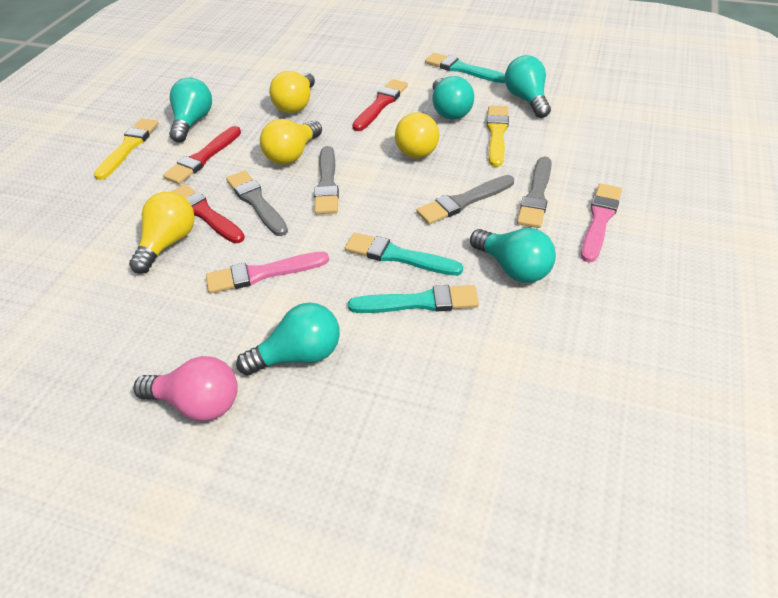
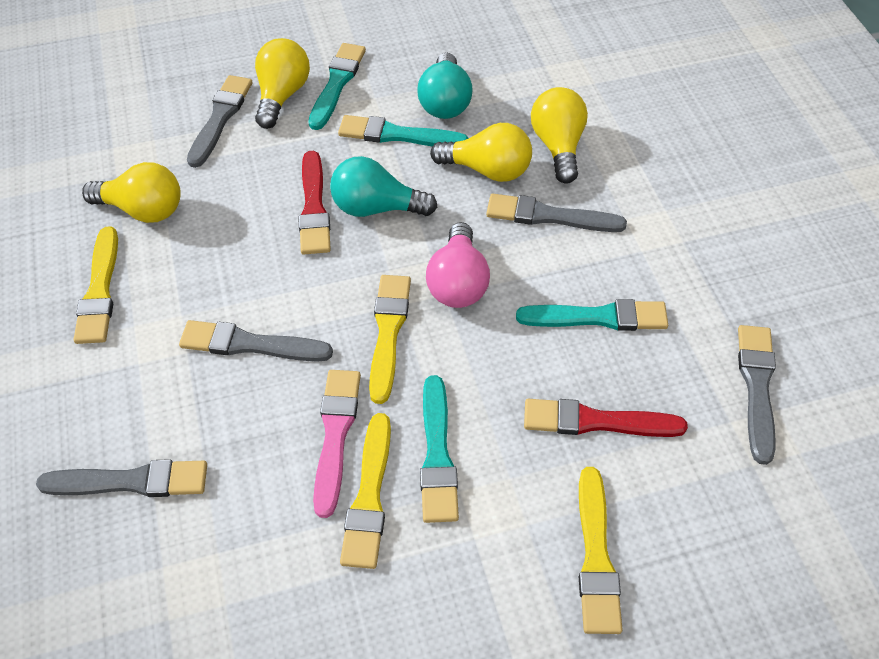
grey brush: [226,170,288,236] [314,146,339,214] [416,175,514,224] [517,157,552,228] = 4 -> [36,459,207,497] [179,320,333,362] [187,75,252,168] [486,194,627,232] [738,325,776,465] = 5
pink brush: [206,252,329,294] [581,183,622,263] = 2 -> [313,370,361,518] = 1
red brush: [163,126,241,184] [171,184,245,243] [352,79,408,131] = 3 -> [298,151,331,255] [524,399,688,437] = 2
turquoise brush: [345,233,463,276] [348,285,479,313] [425,53,505,83] = 3 -> [308,43,366,130] [338,115,469,147] [420,375,459,523] [516,299,668,331] = 4
turquoise light bulb: [169,77,212,142] [236,303,340,375] [432,76,474,120] [470,228,556,283] [505,55,551,118] = 5 -> [330,156,437,217] [417,53,473,119] = 2
yellow brush: [94,118,159,180] [487,105,509,167] = 2 -> [74,226,118,344] [340,413,391,569] [369,275,411,404] [579,467,623,634] = 4

